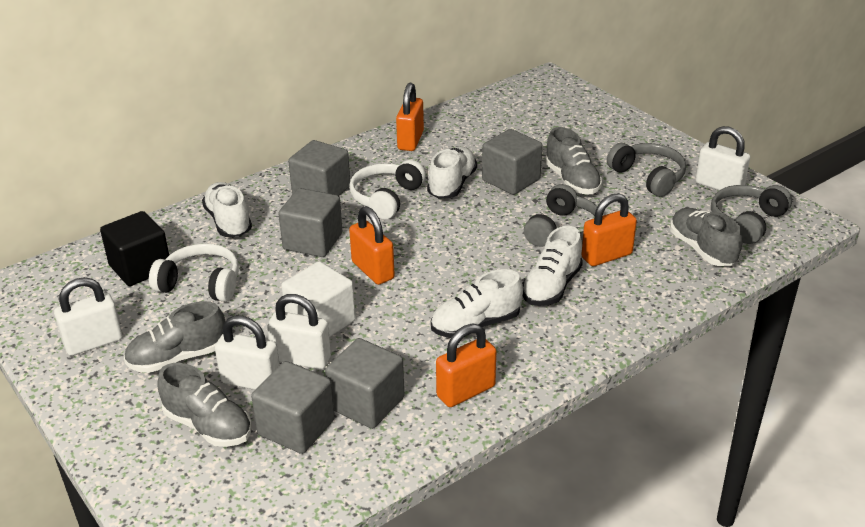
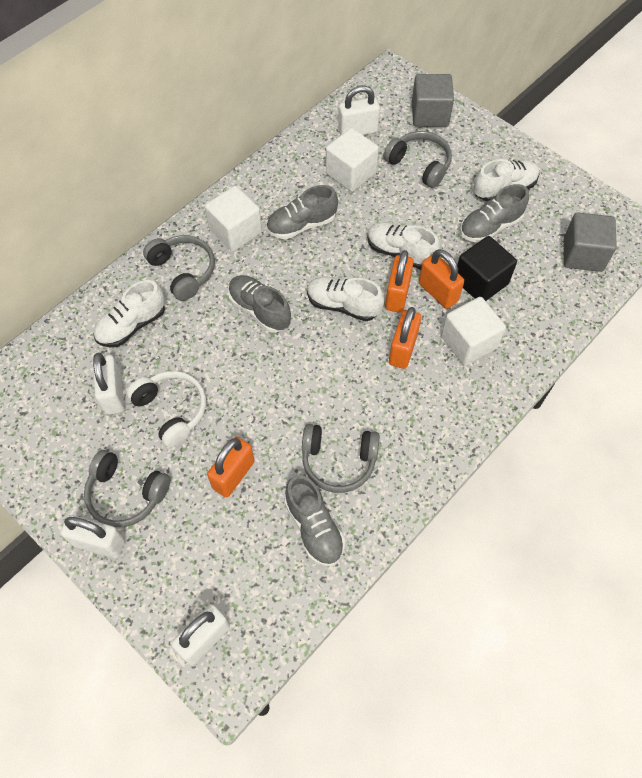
grey cube: [251,361,335,454] [279,188,342,257] [288,140,350,196] [325,338,404,429] [482,129,542,195] = 5 -> [412,74,454,127] [564,212,617,272] = 2
grey headphones: [524,184,597,247] [607,143,686,197] [711,185,792,244] = 3 -> [84,450,170,527] [143,235,215,301] [302,424,380,493] [383,131,452,188] = 4
white cube: [281,261,356,337] = 1 -> [205,186,262,252] [326,128,379,192] [441,297,506,366] = 3
white headphones: [149,243,239,302] [349,160,426,219] = 2 -> [126,371,206,448] = 1

